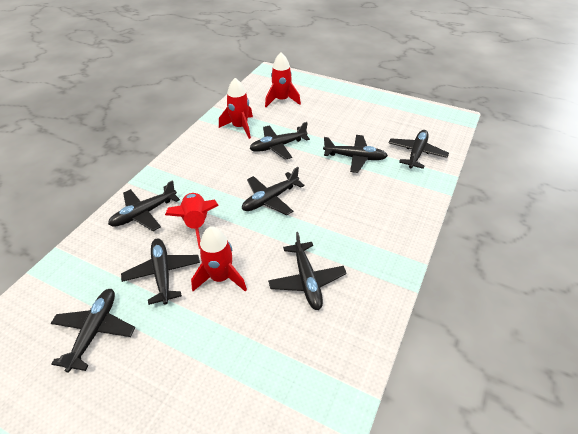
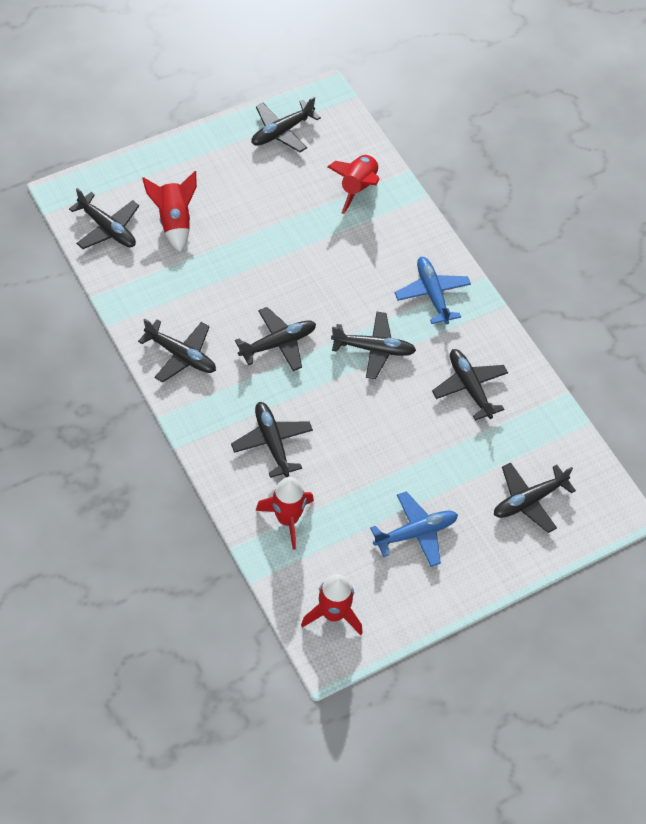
blue plane: none = 0 -> [370,491,458,567] [395,257,471,325] = 2

